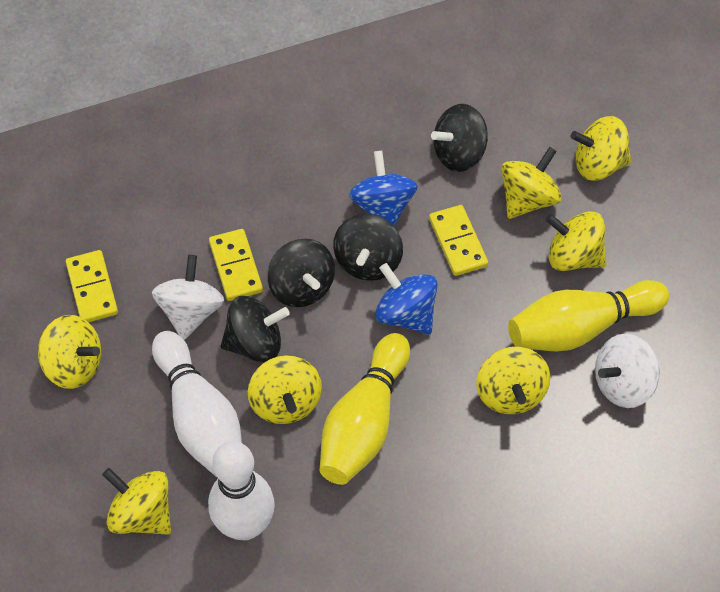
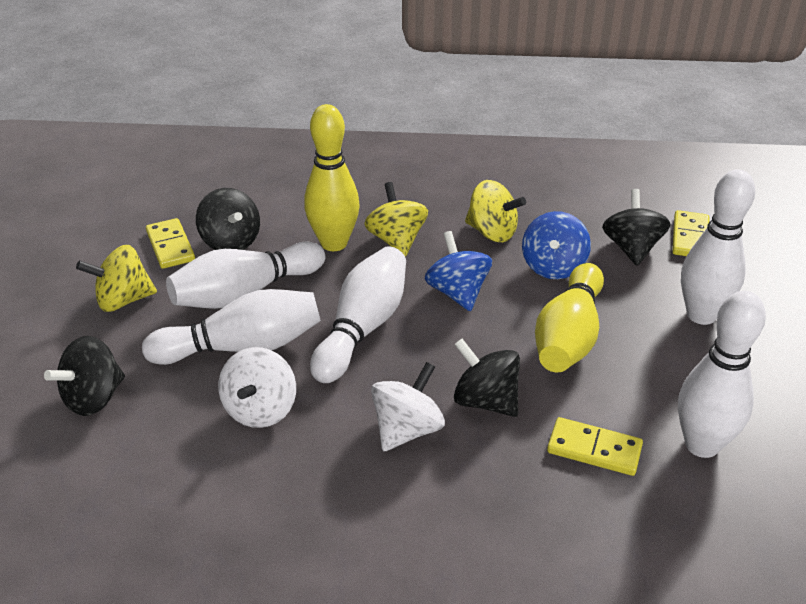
white bowling pin: [152,331,242,477] [208,441,275,540] = 2 -> [142,289,321,365] [166,241,325,309] [310,246,406,383] [678,291,766,458] [681,169,755,325] = 5
yellow spinning top: [38,315,101,389] [102,468,171,535] [248,355,322,424] [476,347,551,414] [501,147,562,219] [545,211,606,271] [570,116,632,181] = 7 -> [76,245,157,312] [364,182,428,257] [465,180,526,242] = 3

